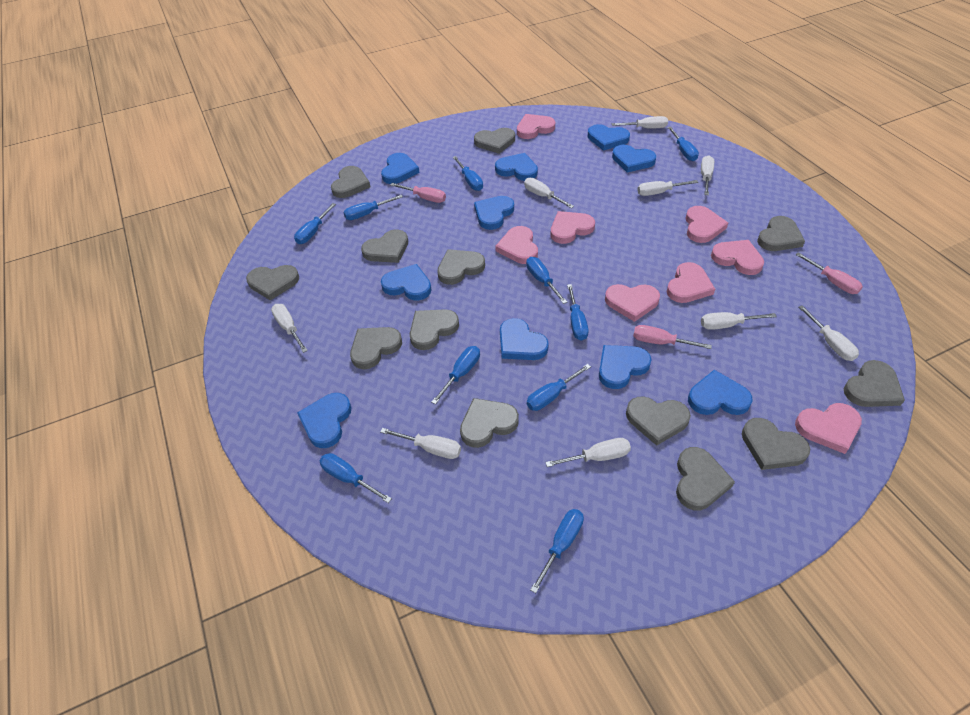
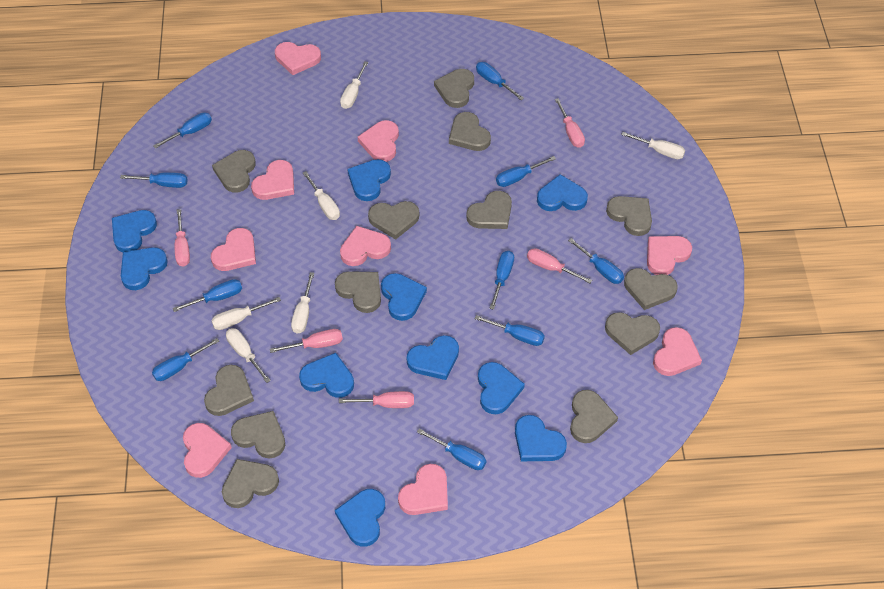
pink heart: [496,226,538,264] [517,114,555,139] [550,211,595,244] [605,284,660,322] [667,262,715,303] [685,206,728,243] [711,240,764,275] [795,403,862,454] = 8 -> [183,423,232,478] [211,228,256,271] [251,160,294,200] [275,42,321,75] [340,226,391,266] [358,120,399,162] [398,464,448,515] [647,236,692,275] [653,327,702,376] = 9
pink screwdriver: [390,183,446,203] [633,325,712,349] [795,252,863,294] = 3 -> [175,209,190,267] [270,329,343,353] [339,391,414,408] [527,248,592,283] [555,98,585,148] = 5
white screwdriver: [271,304,308,353] [380,428,461,459] [524,178,574,208] [545,438,631,467] [612,116,668,128] [637,180,698,196] [701,155,714,195] [701,312,777,330] [799,305,859,361] = 9 -> [211,297,281,330] [226,328,271,383] [291,272,314,334] [303,171,340,220] [340,61,368,109] [621,132,685,159] = 6

